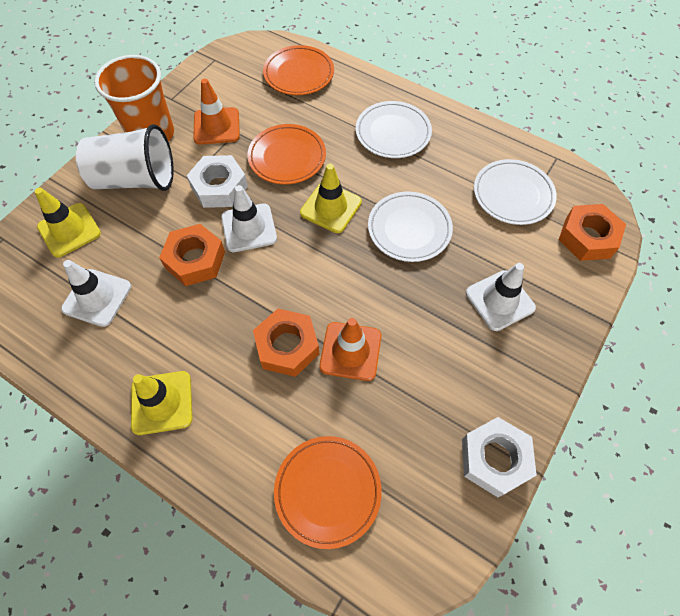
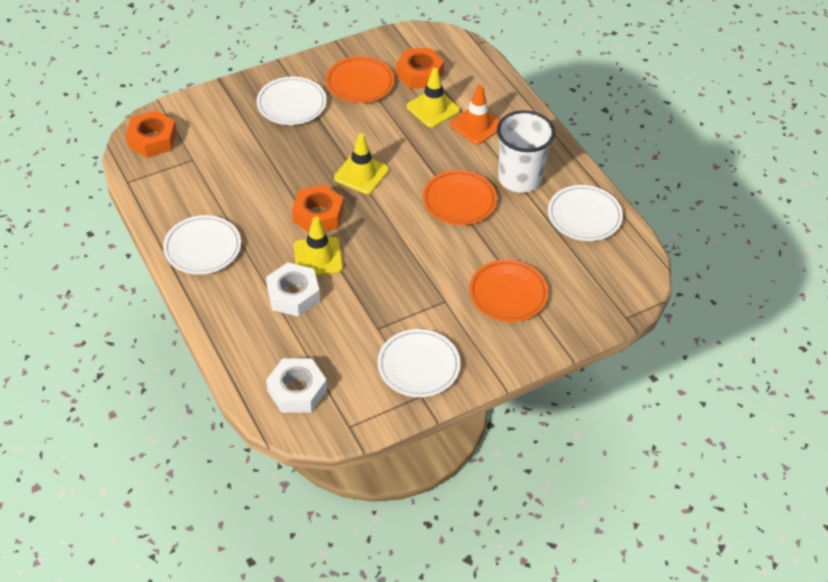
orange cup: [94,55,174,142] = 1 -> none = 0
orange traffic cone: [194,79,240,145] [320,318,382,381] = 2 -> [450,85,500,145] = 1
white plate: [356,101,432,158] [368,191,453,262] [474,159,557,225] = 3 -> [163,215,241,274] [256,77,327,125] [377,329,460,397] [548,185,623,241] = 4
white traffic cone: [61,260,131,327] [221,185,277,252] [466,263,536,331] = 3 -> none = 0

